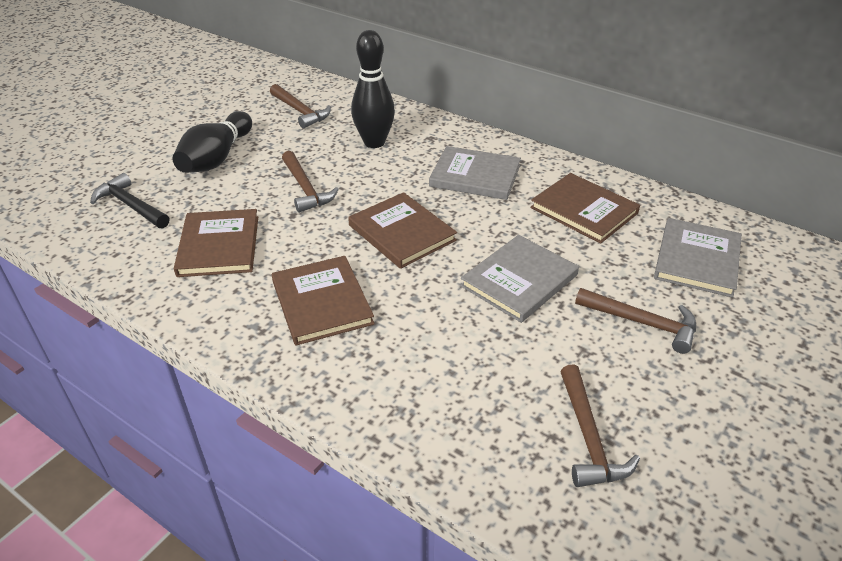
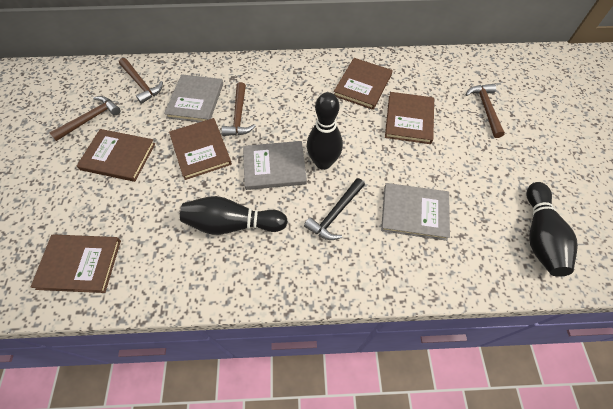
black bowling pin: [172,111,252,173] [351,30,395,148] = 2 -> [180,196,288,235] [307,92,343,170] [526,182,578,277] = 3
brown book: [174,209,258,277] [272,256,375,345] [348,192,457,269] [530,173,640,243] = 4 -> [31,234,121,293] [77,129,155,182] [169,118,232,180] [334,58,393,110] [385,92,434,144] = 5

